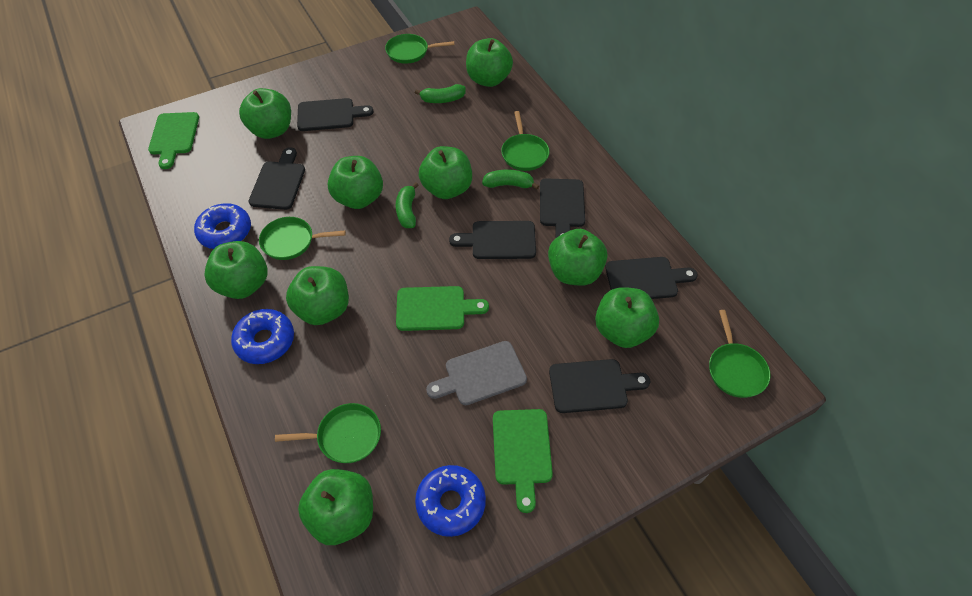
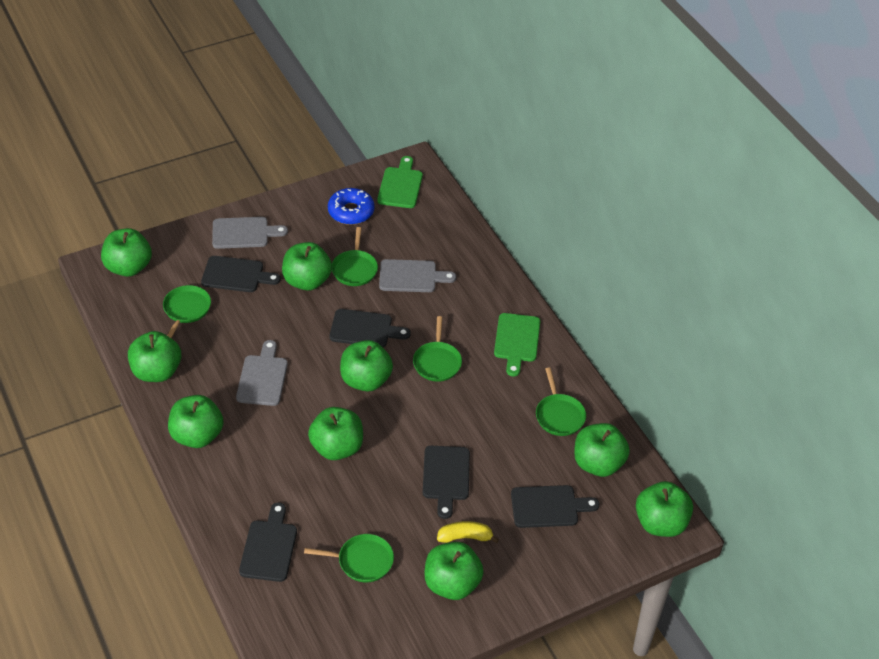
black cutting board: [248,147,305,210] [297,98,373,131] [449,221,536,259] [540,179,585,238] [549,359,650,413] [605,257,698,299] = 6 -> [201,256,281,292] [239,503,297,582] [330,309,411,347] [423,446,470,519] [511,485,599,528] = 5
blue donut: [194,203,251,249] [231,309,294,364] [415,465,486,537] = 3 -> [328,188,374,225] = 1
green banana: [396,182,418,228] [415,84,466,103] [482,169,539,190] = 3 -> none = 0
green cutting board: [148,112,199,169] [396,286,489,331] [493,409,553,513] = 3 -> [377,156,423,208] [494,313,540,376] = 2
grey cutting board: [426,341,527,405] = 1 -> [212,217,288,249] [236,340,288,406] [379,259,456,292] = 3
yellow banana: none = 0 -> [437,521,499,543] = 1

